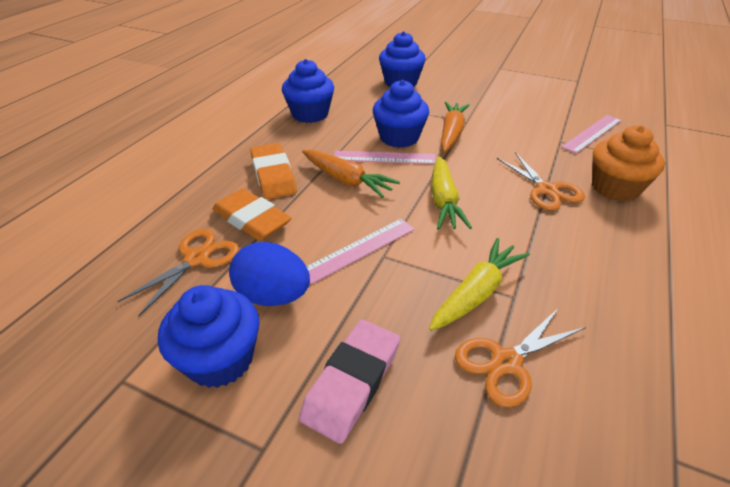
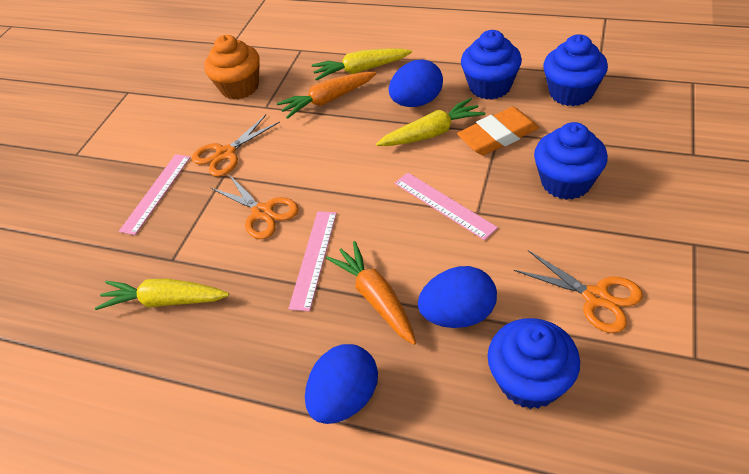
blue egg: [229,242,310,306] = 1 -> [305,344,378,424] [389,60,443,107] [418,266,497,328] = 3
orange eraser: [212,188,292,241] [250,143,297,199] = 2 -> [457,107,539,155] = 1
pink eraser: [299,320,400,444] = 1 -> none = 0
yellow carrot: [429,238,530,331] [431,156,472,230] = 2 -> [95,278,229,310] [312,49,412,81] [376,98,485,146] = 3

